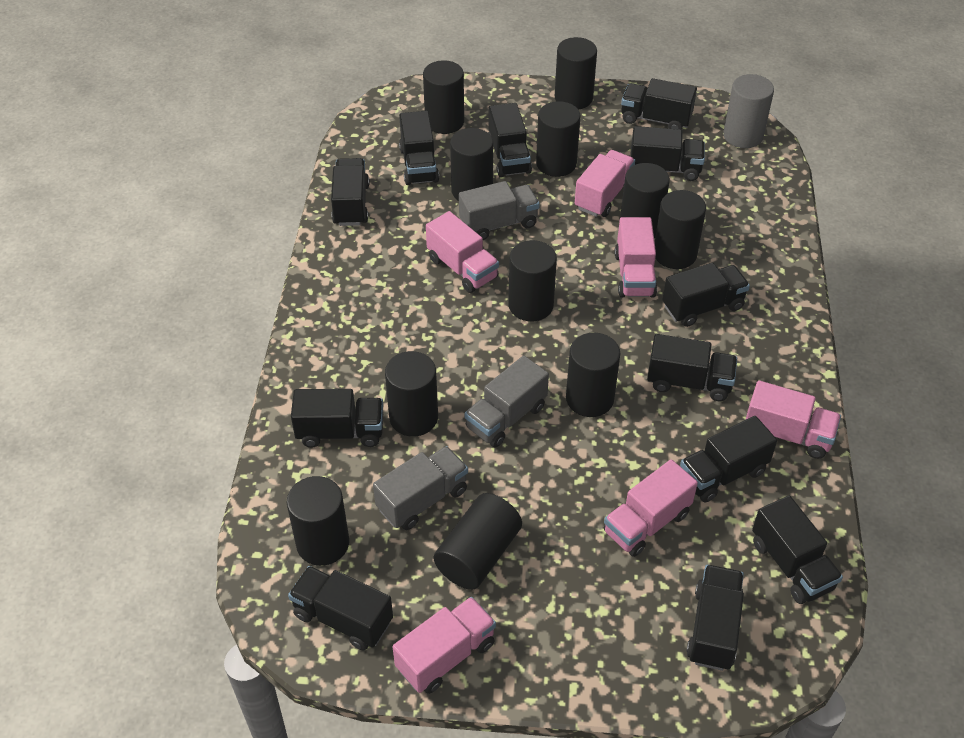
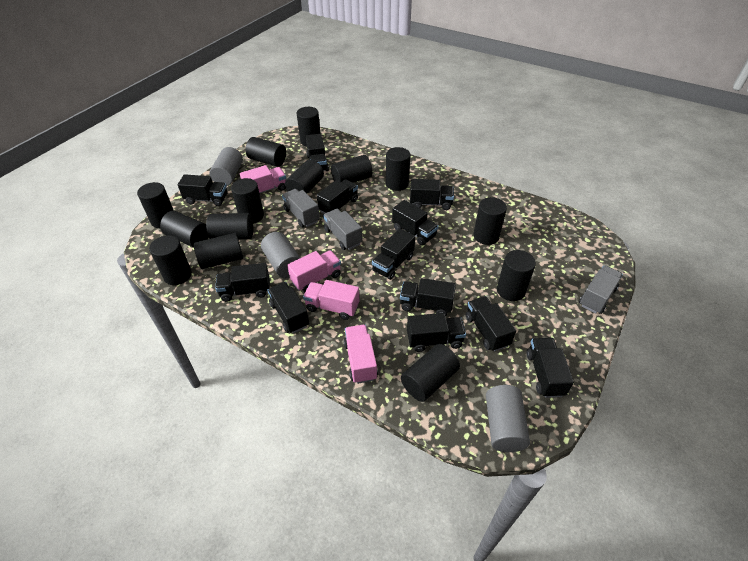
black cylinder: [287,476,349,566] [385,351,438,437] [423,60,464,134] [434,493,522,590] [450,128,493,201] [508,240,557,321] [536,101,581,177] [555,37,597,110] [566,333,620,417] [620,163,670,238] [655,190,706,269] = 11 -> [137,182,174,228] [149,235,192,285] [160,211,208,248] [193,233,243,269] [206,213,253,240] [231,178,264,224] [245,137,286,167] [285,160,324,193] [297,107,321,146] [331,155,372,183] [386,147,410,191] [401,344,460,402] [473,197,507,245] [497,250,536,301] = 14
grey cylinder: [723,74,774,148] = 1 -> [209,147,243,186] [261,232,300,278] [486,385,530,452] = 3
pink truck: [393,597,496,694] [426,211,499,293] [575,150,635,217] [604,459,698,557] [615,217,657,298] [746,380,841,459] = 6 -> [240,165,286,194] [287,250,341,292] [303,280,360,320] [344,325,378,384] = 4

